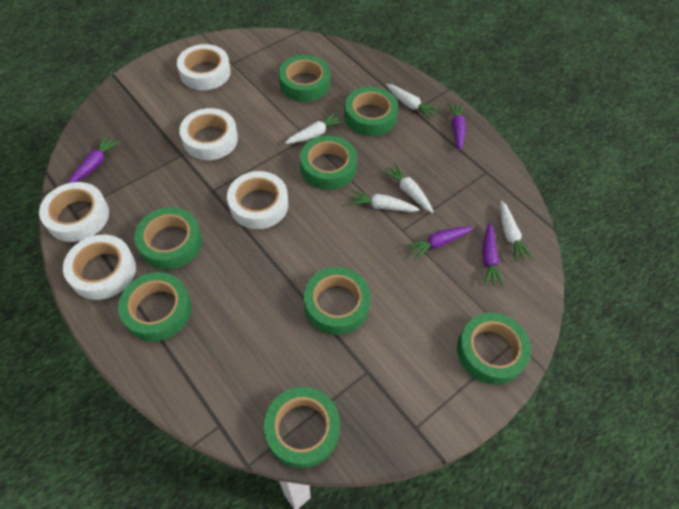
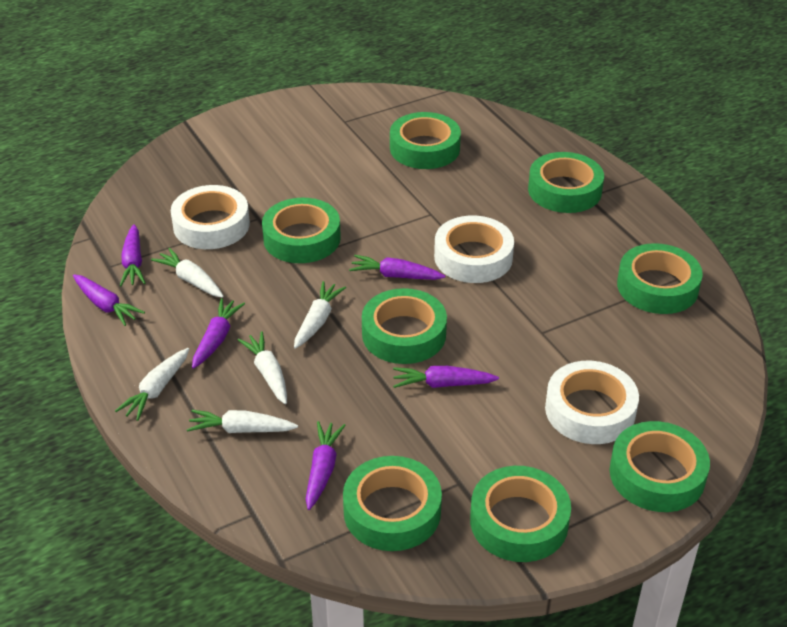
purple carrot: [69,135,120,183] [406,226,474,260] [447,103,466,151] [482,223,504,287] = 4 -> [73,274,145,326] [120,224,145,286] [192,298,245,369] [306,421,346,510] [349,255,445,280] [393,366,499,388] = 6
white tape: [39,182,109,242] [63,235,136,300] [177,44,231,90] [179,108,238,160] [227,171,288,229] = 5 -> [171,185,250,249] [434,216,514,283] [545,361,639,444] = 3

